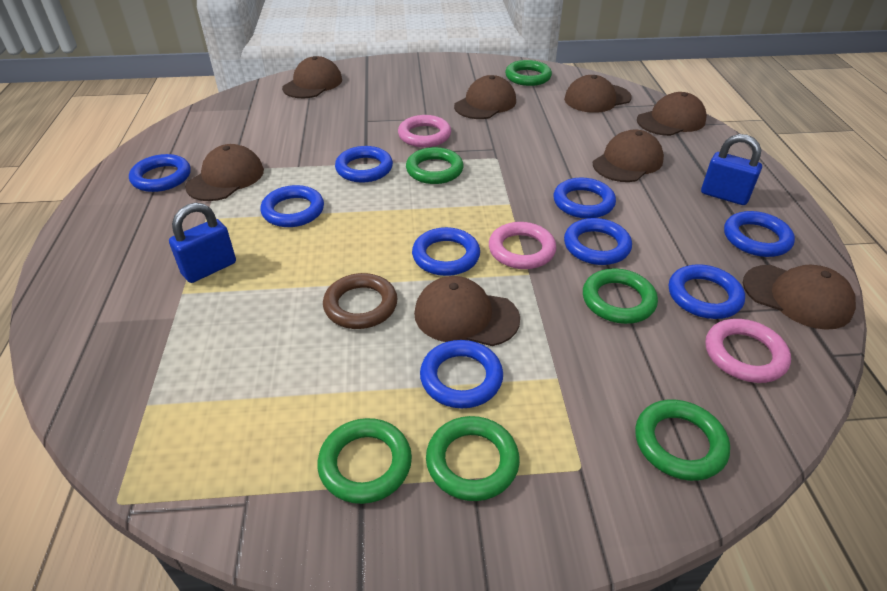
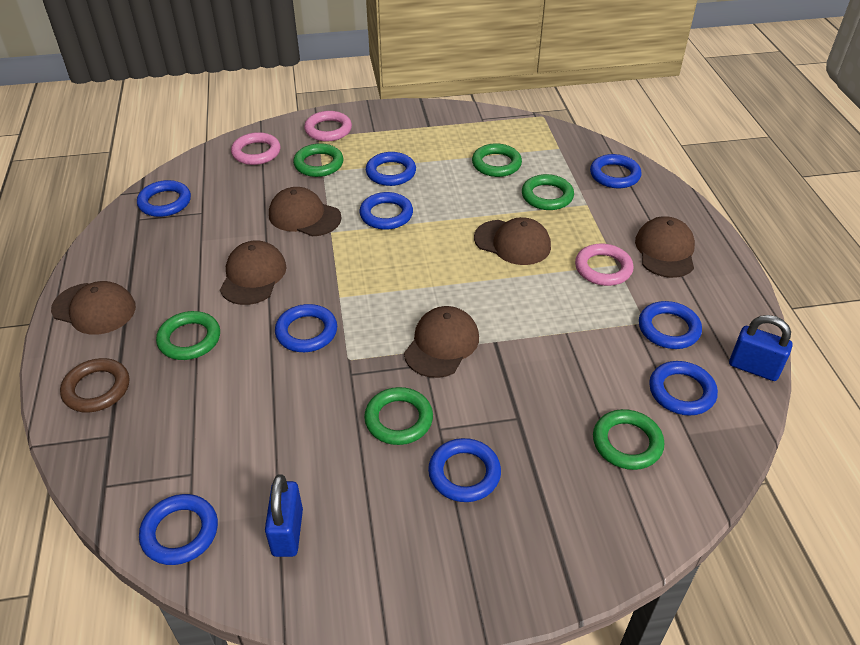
brown cap: [185,144,264,201] [282,56,342,98] [414,276,520,346] [454,75,516,119] [564,75,632,113] [593,129,664,182] [637,92,707,136] [743,265,856,330] = 8 -> [51,281,136,335] [220,240,287,305] [269,187,342,236] [404,306,479,378] [474,217,551,265] [635,216,695,278] = 6

